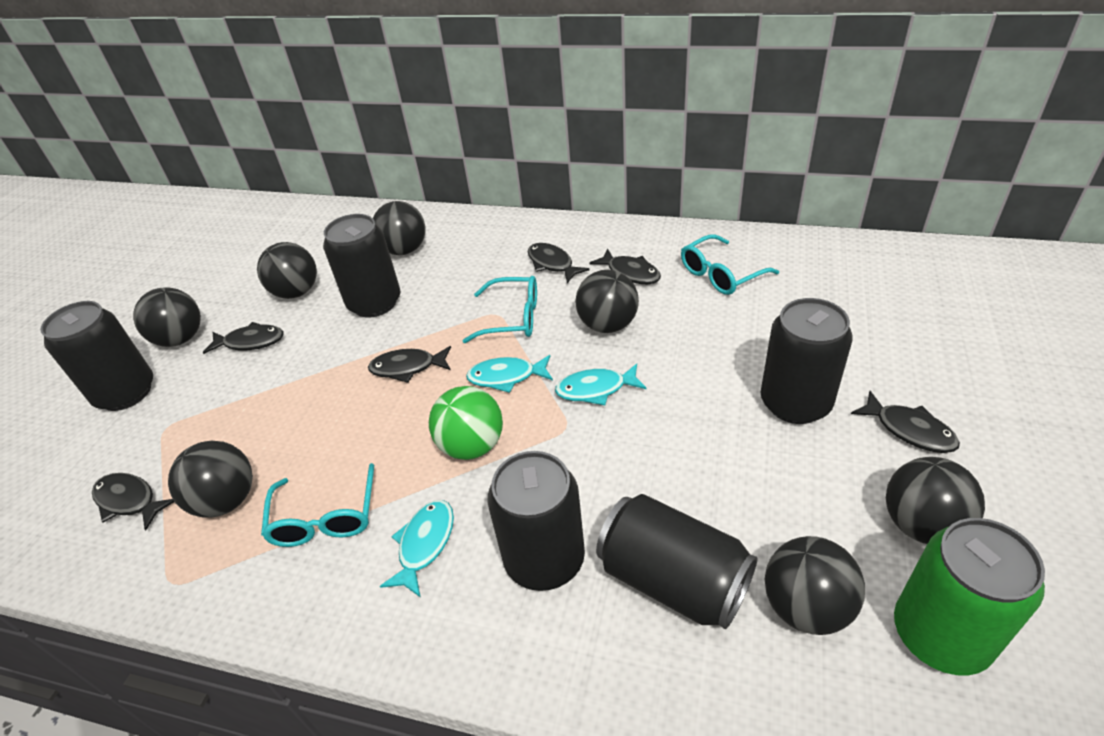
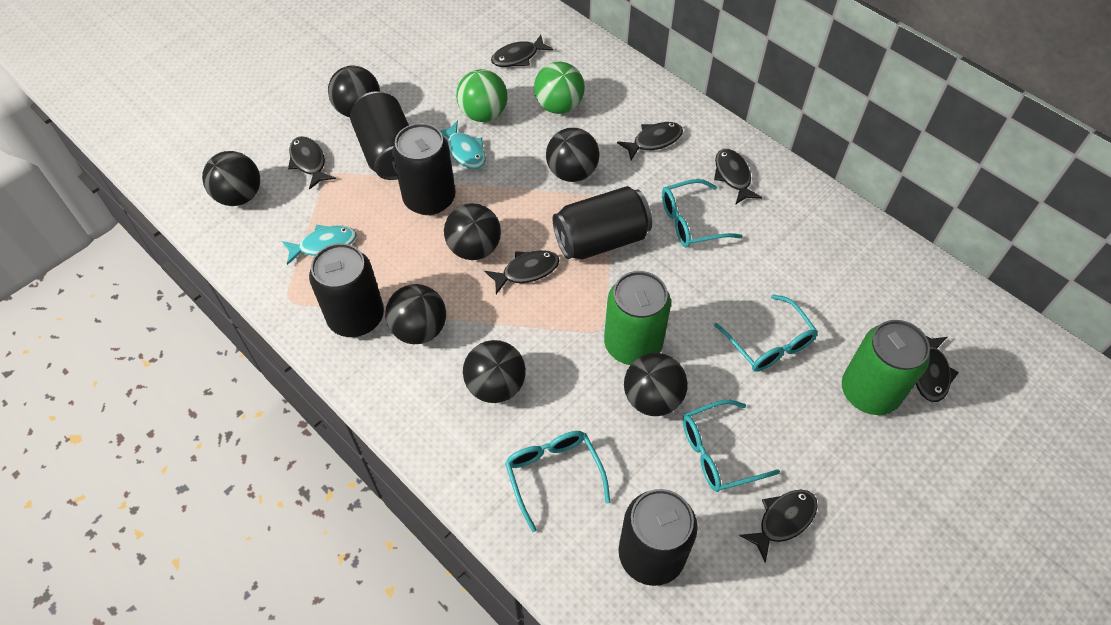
black fish: [92,473,174,530] [203,322,284,354] [368,346,451,383] [528,243,590,283] [590,249,661,284] [851,391,960,453] = 6 -> [288,136,336,190] [485,250,559,294] [491,35,553,67] [617,122,683,160] [714,149,762,205] [739,490,818,563] [916,335,959,402] = 7
green ball: [429,386,503,460] = 1 -> [456,69,508,122] [534,62,585,114] = 2
green can: [894,518,1045,675] = 1 -> [604,271,671,365] [842,320,930,415] = 2
turquoise fish: [380,500,454,598] [466,355,553,393] [555,364,647,405] = 3 -> [282,225,357,265] [440,120,486,169] = 2
turquoise glasses: [261,463,374,547] [463,276,537,343] [681,234,779,295] = 3 -> [505,431,610,532] [662,179,743,248] [683,400,780,492] [714,295,818,372] = 4

